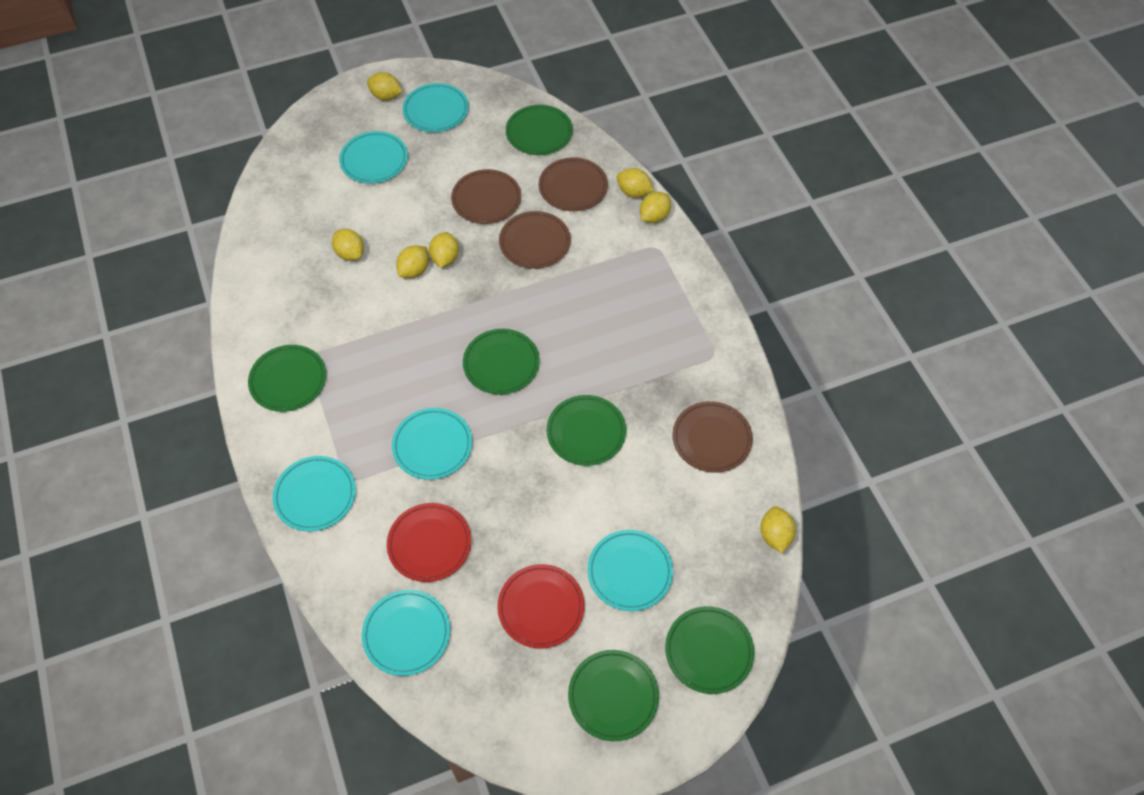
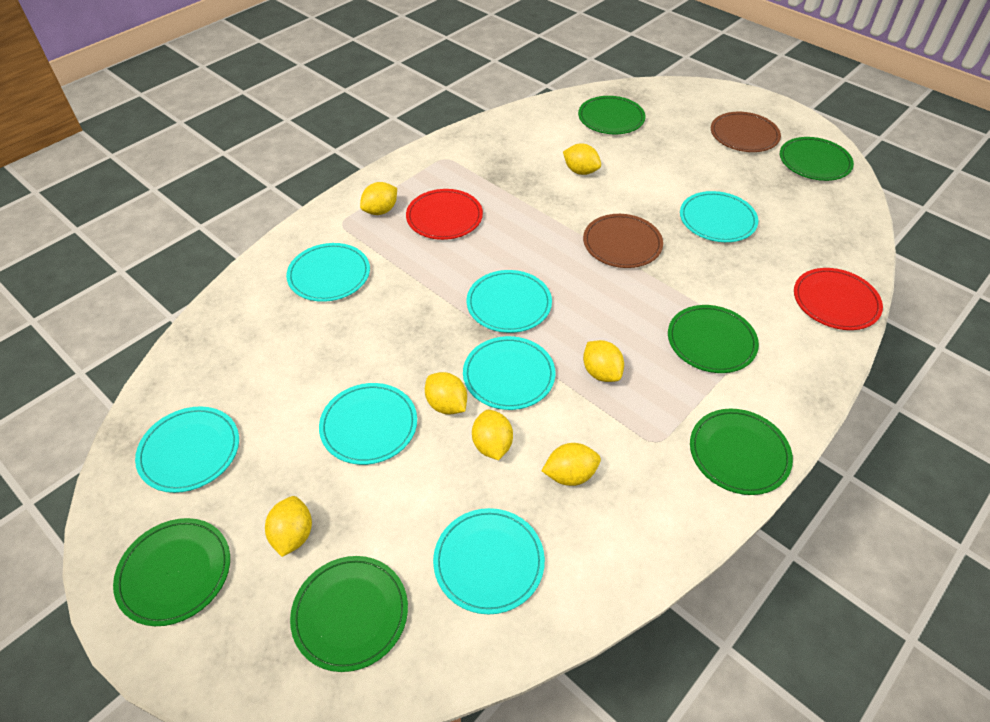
brown plate: [451,169,521,224] [499,211,571,269] [539,157,608,211] [672,401,753,473] = 4 -> [583,214,663,268] [711,112,781,152] = 2
turquoise plate: [273,456,356,532] [339,131,408,183] [362,590,450,676] [392,408,472,480] [402,83,469,132] [587,530,673,611] = 6 -> [135,406,239,493] [286,243,370,302] [319,383,417,465] [433,508,545,614] [463,336,556,410] [467,270,552,333] [680,191,758,242] = 7

